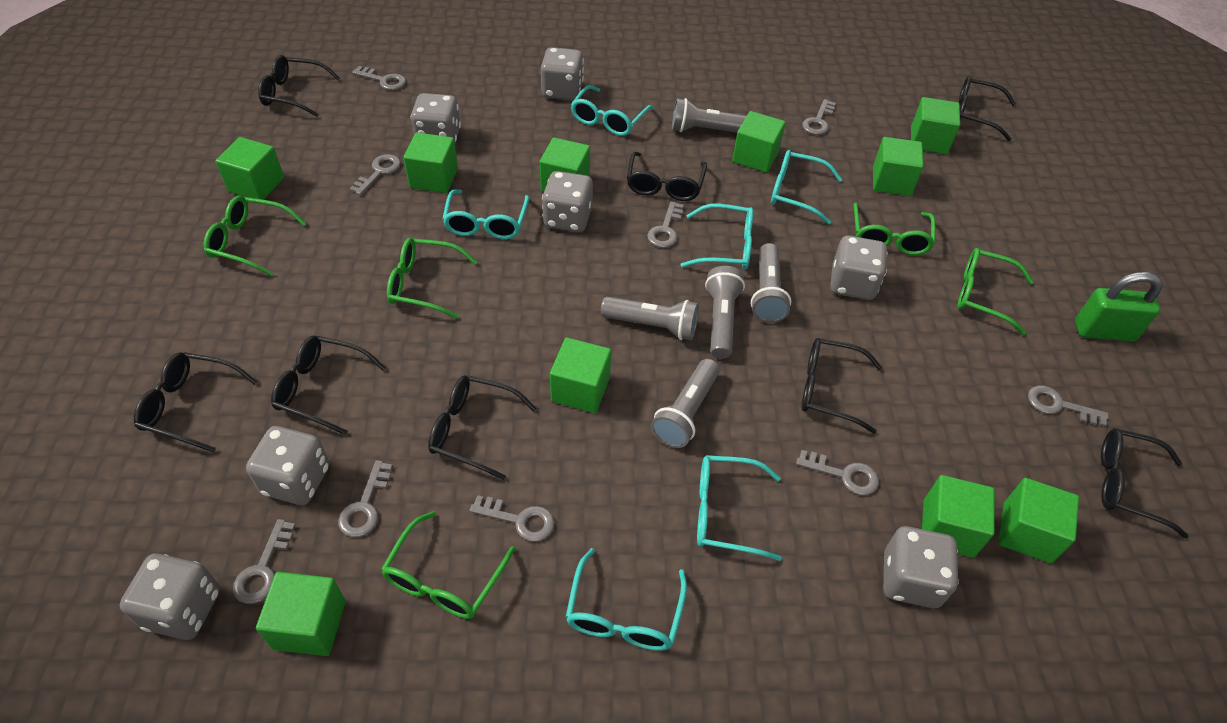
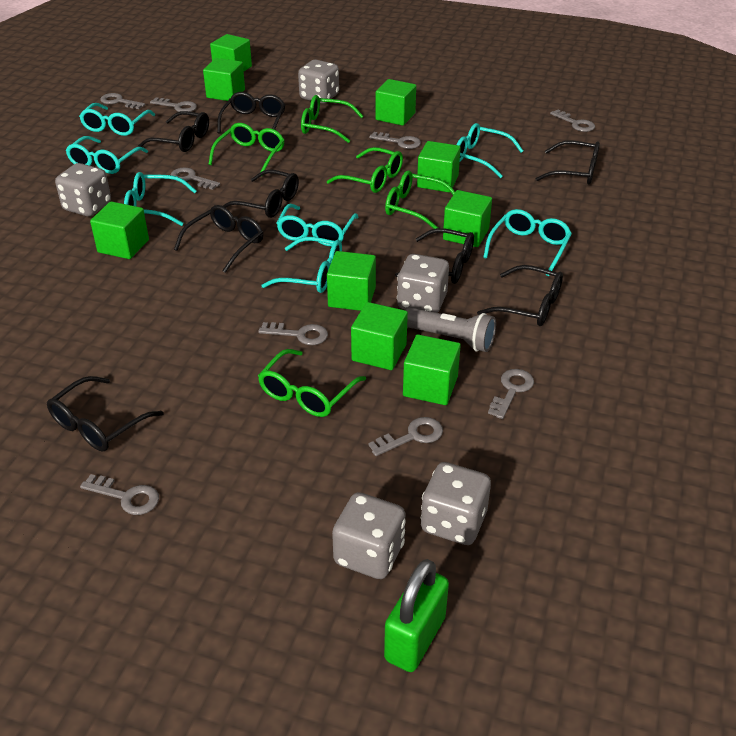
green cube: [215,137,284,200] [256,572,346,656] [404,133,458,193] [540,137,590,192] [550,337,611,413] [732,111,786,172] [873,137,924,196] [911,97,960,154] [922,475,995,557] [998,478,1079,563] = 10 -> [90,201,149,259] [203,58,245,101] [210,34,252,71] [327,251,376,311] [351,302,408,370] [375,79,416,126] [403,334,461,405] [417,141,461,192] [443,190,492,247] = 9
grey dice: [120,553,220,640] [246,426,329,505] [411,93,461,143] [541,47,584,101] [542,171,593,232] [831,235,888,300] [883,526,959,608] = 7 -> [55,163,111,216] [298,60,339,103] [332,492,406,579] [397,254,449,313] [421,462,491,545] = 5
grey flashlight: [601,297,699,340] [651,359,720,448] [672,98,746,132] [705,266,745,359] [751,243,791,323] = 5 -> [406,307,496,352] = 1
turquoise glasses: [442,189,529,239] [566,548,687,651] [571,85,654,136] [680,204,753,269] [697,455,782,561] [771,150,843,224] = 6 -> [66,136,148,174] [79,103,155,136] [124,172,197,226] [261,237,342,293] [277,204,358,246] [456,123,523,178] [483,209,572,276] = 7

